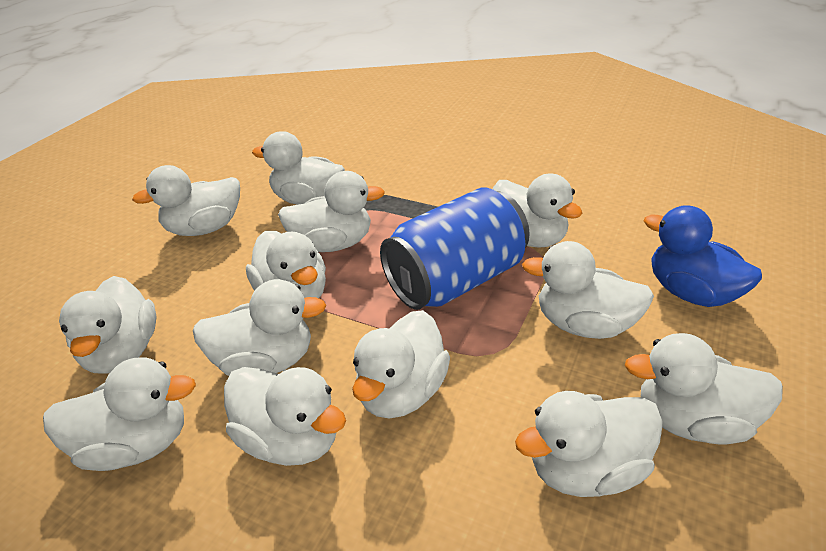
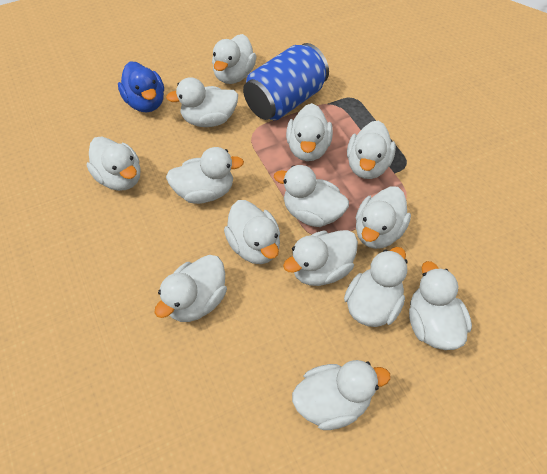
white duck: [43,357,196,471] [59,276,157,373] [132,165,240,236] [193,279,326,376] [224,367,346,466] [246,231,326,298] [252,131,345,205] [278,171,385,252] [352,310,450,418] [492,173,582,248] [515,391,663,497] [522,241,654,339] [625,333,783,444] = 13 -> [87,136,141,191] [155,255,227,322] [166,77,238,127] [166,147,244,204] [212,34,256,84] [224,200,280,264] [274,165,349,227] [283,230,358,286] [286,103,333,161] [292,360,390,430] [344,247,408,327] [347,120,396,179] [356,186,411,249] [409,261,472,350] = 14

